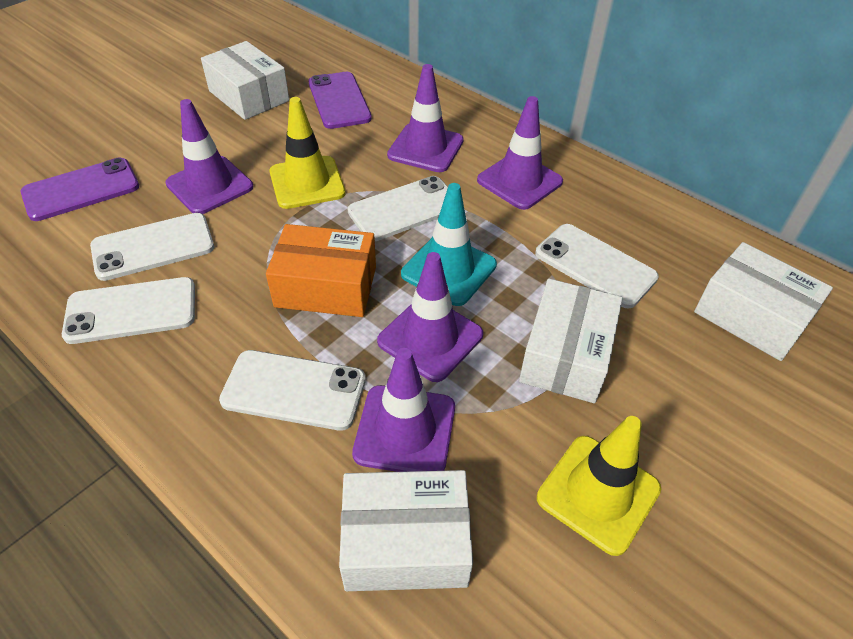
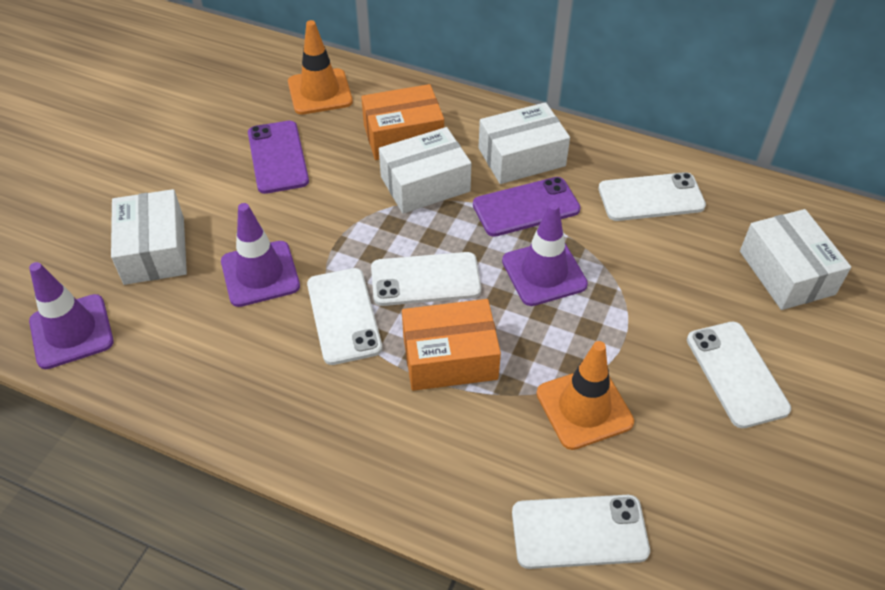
orange box: [266,224,376,317] = 1 -> [361,84,444,160] [402,299,501,391] = 2
orange traffic cone: none = 0 -> [288,20,353,115] [537,341,634,450] = 2
purple traffic cone: [165,99,253,214] [352,348,455,472] [377,252,483,382] [387,64,464,172] [477,96,563,210] = 5 -> [29,262,114,369] [221,203,300,307] [502,202,588,306] = 3
turquoise traffic cone: [401,183,497,306] = 1 -> none = 0
yellow traffic cone: [270,97,346,209] [537,416,661,556] = 2 -> none = 0

